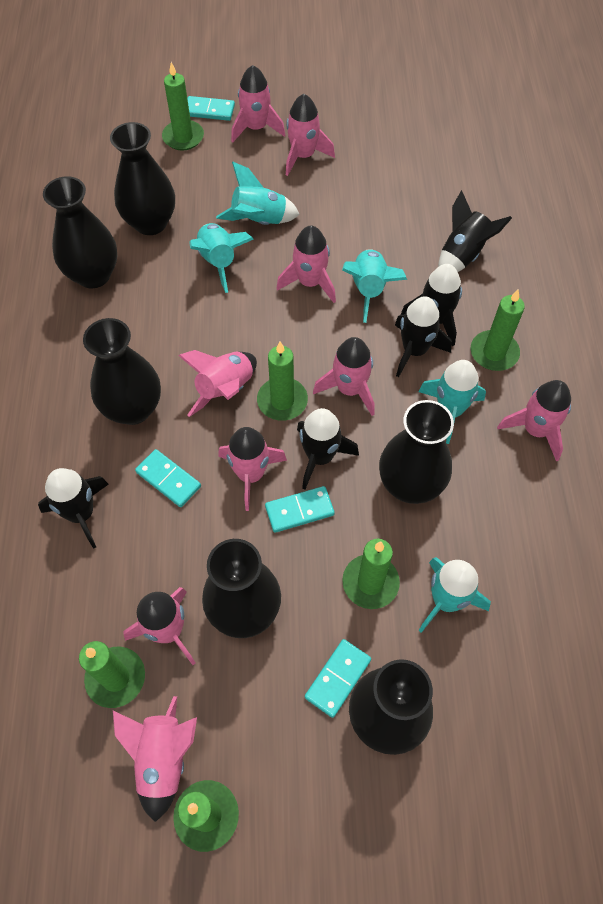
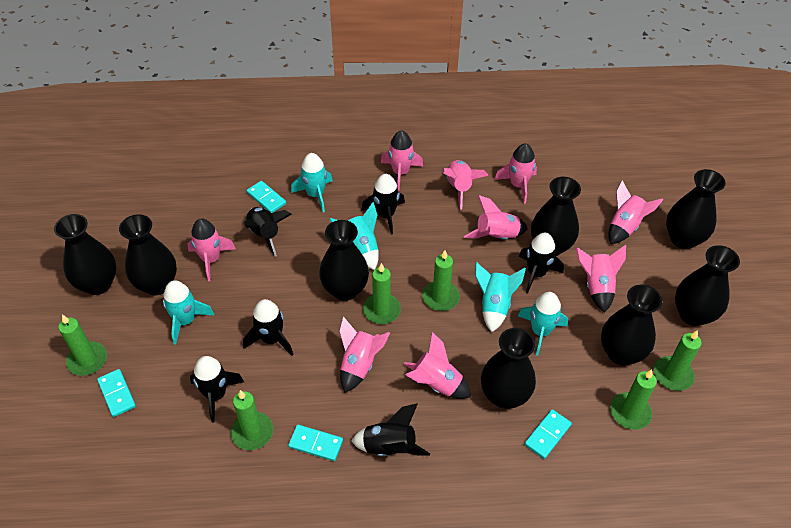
black rocket: [38,468,109,549] [297,408,359,489] [395,296,452,377] [401,264,462,346] [438,190,512,272] = 5 -> [190,356,244,423] [243,299,293,356] [244,207,292,257] [351,404,430,456] [361,174,405,235] [519,233,564,293] = 6
black vase: [43,176,117,288] [83,318,161,425] [110,122,175,235] [202,539,281,638] [349,659,433,755] [379,400,454,504] = 6 -> [54,214,116,295] [119,214,177,295] [319,220,369,301] [481,328,536,409] [531,177,581,256] [601,285,662,365] [666,169,726,249] [675,245,740,326] = 8

